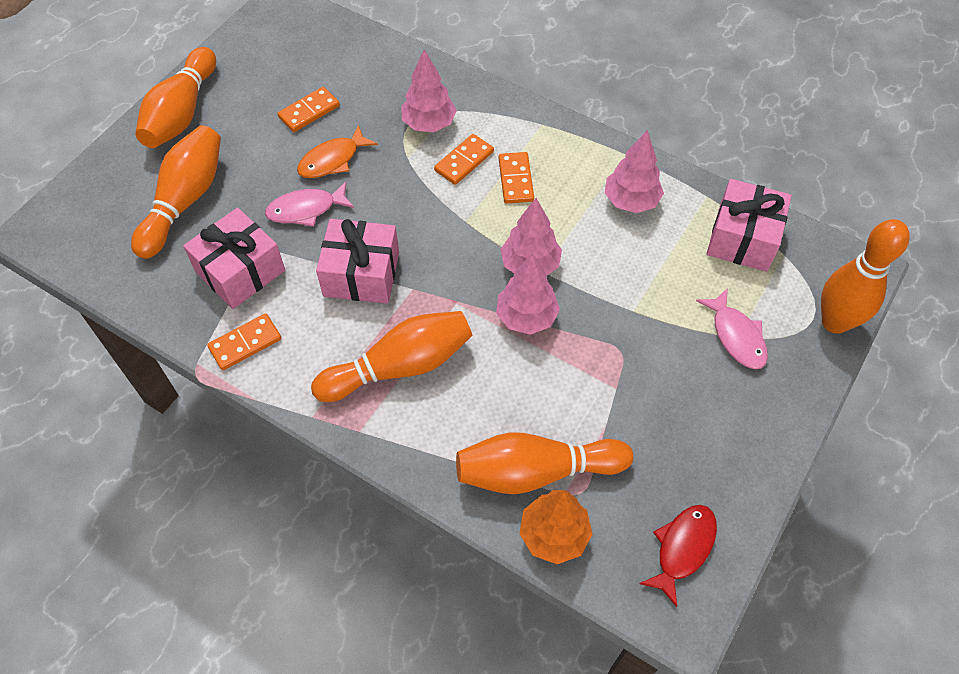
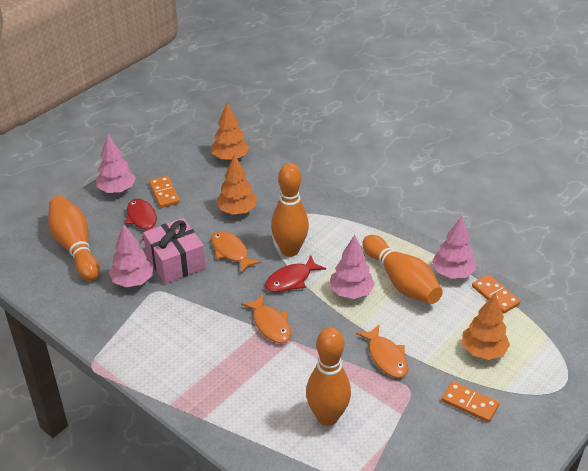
orange bowling pin: [131,125,221,259] [135,47,216,148] [311,311,472,402] [456,432,633,494] [821,219,910,334] = 5 -> [48,196,100,281] [271,163,309,257] [306,327,351,426] [362,235,443,304] = 4
orange domino: [207,313,281,370] [277,87,340,132] [434,134,494,185] [499,152,534,204] = 4 -> [149,176,180,208] [442,381,499,423] [472,274,521,313] = 3
orange fish: [297,125,378,178] = 1 -> [211,231,261,273] [241,294,291,343] [356,324,408,378] = 3
orange tree: [519,490,593,564] = 1 -> [211,102,249,161] [216,154,257,215] [462,293,510,360] = 3
pink fish: [265,182,354,226] [696,288,768,369] = 2 -> none = 0
pink gift: [183,208,285,309] [316,219,399,304] [707,179,792,272] = 3 -> [143,218,206,284] = 1
red fish: [639,505,717,607] = 1 -> [125,199,157,241] [265,255,326,292] = 2

